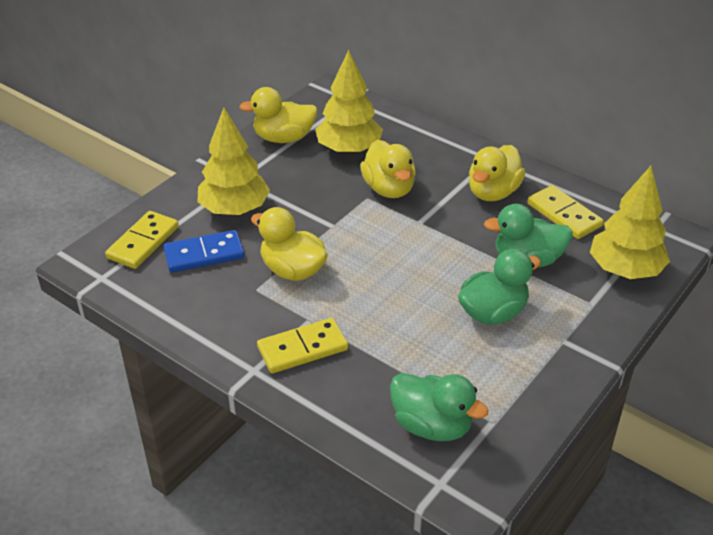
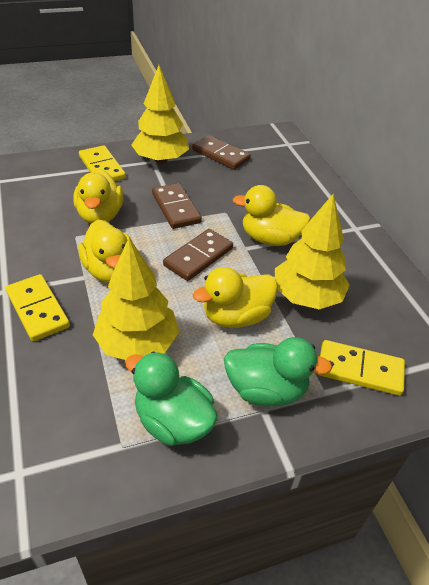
blue domino: [163,230,244,273] = 1 -> none = 0
brown domino: none = 0 -> [152,183,202,229] [163,229,233,281] [192,135,251,170] = 3
green duck: [390,373,489,441] [458,249,541,325] [484,204,573,267] = 3 -> [125,352,218,446] [224,337,333,406] = 2

